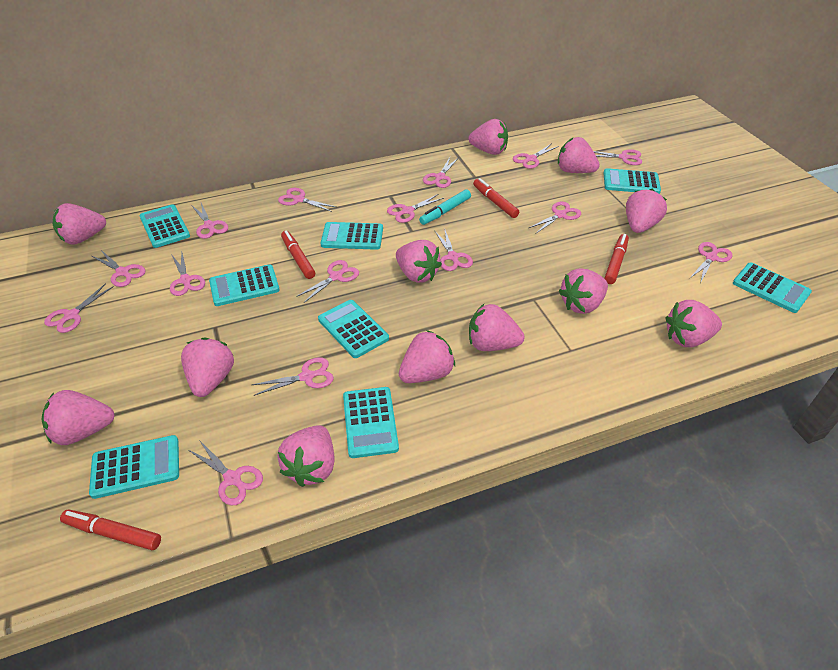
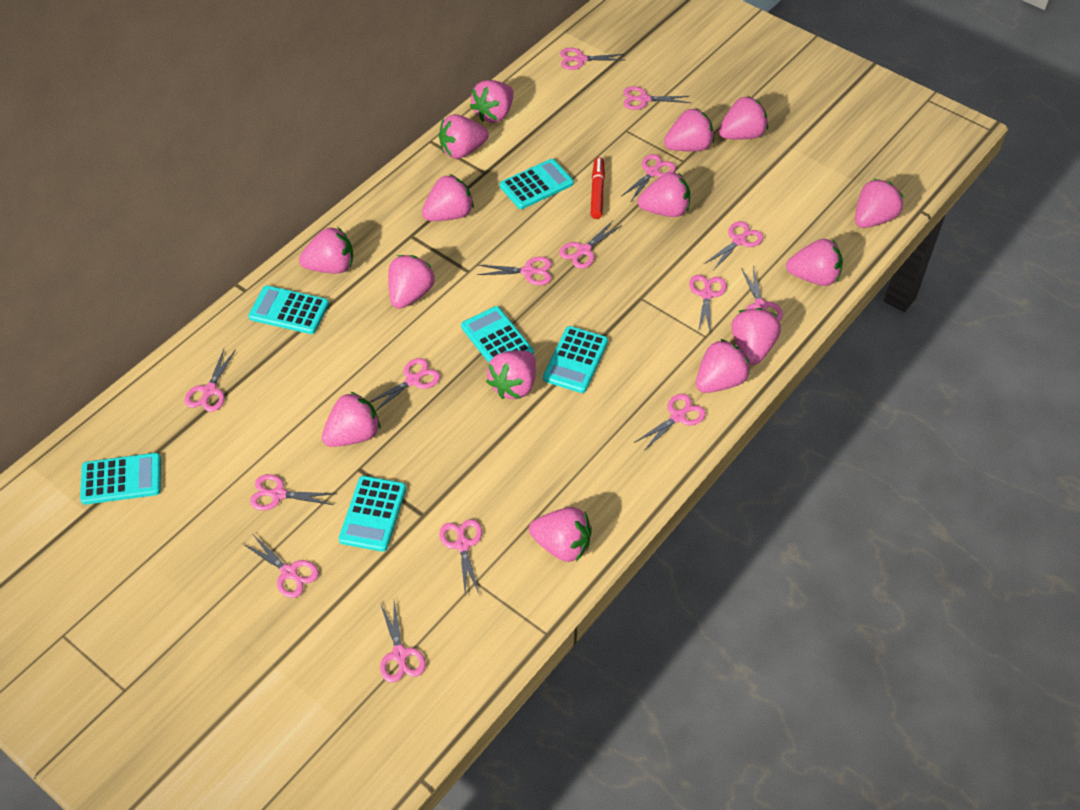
pink strawberry: [41,390,115,445] [53,203,106,245] [181,337,234,397] [277,425,335,487] [396,240,442,283] [399,330,455,383] [468,119,508,155] [469,304,525,351] [558,137,600,173] [558,268,608,314] [626,189,667,233] [666,300,722,347] = 12 -> [299,227,353,274] [322,392,381,447] [388,255,435,309] [422,174,474,221] [439,114,489,159] [470,80,513,123] [486,351,536,399] [529,507,592,562] [638,172,690,217] [664,108,714,151] [696,339,750,393] [719,96,768,140] [731,308,781,365] [786,239,843,286] [855,179,903,228] = 15
red marker: [60,510,161,550] [281,230,315,279] [473,178,519,218] [604,234,629,284] = 4 -> [591,157,605,219] = 1
turquoise calculator: [89,435,179,499] [139,204,190,248] [209,264,280,306] [318,300,389,358] [321,222,383,250] [343,387,399,458] [603,168,661,194] [733,263,812,313] = 8 -> [80,453,161,505] [248,285,329,334] [339,476,406,552] [461,306,534,363] [500,159,574,209] [543,326,608,393] = 6
turquoise marker: [419,189,471,225] = 1 -> none = 0

